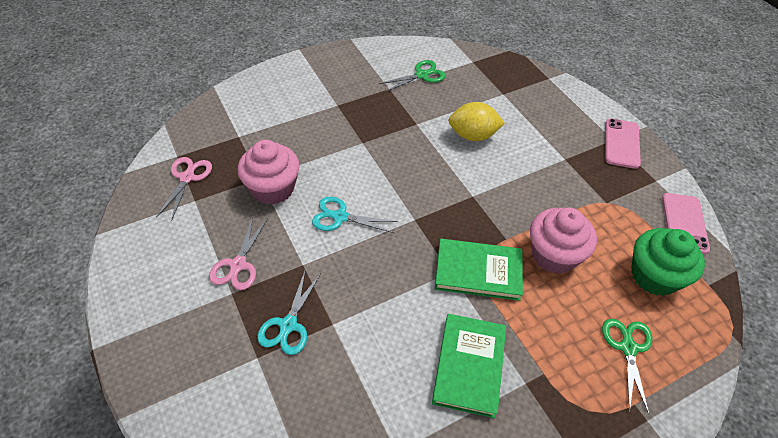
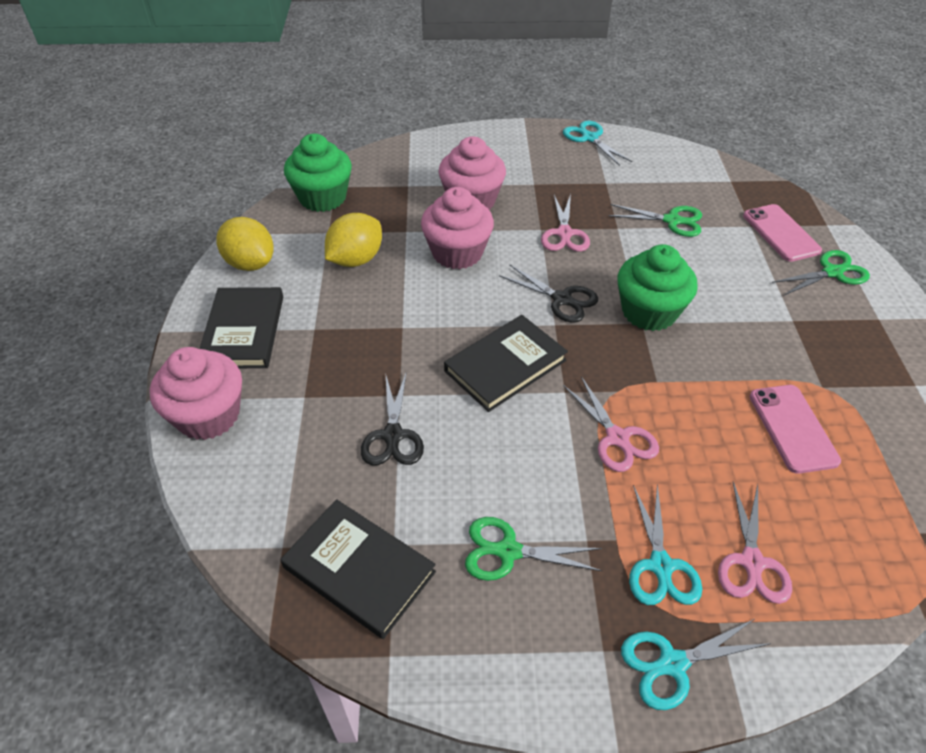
black book: none = 0 -> [200,287,283,368] [280,499,436,639] [444,315,568,412] = 3
black scissors: none = 0 -> [361,371,424,466] [499,265,598,323] = 2
green book: [432,314,506,418] [435,239,523,301] = 2 -> none = 0
green cupcake: [631,228,705,296] = 1 -> [284,134,352,212] [618,244,698,331] = 2
green scissors: [379,60,446,92] [602,319,653,414] = 2 -> [465,517,602,581] [608,204,702,237] [772,250,870,295] = 3
pink cupcake: [238,140,300,204] [530,207,597,274] = 2 -> [150,347,242,440] [421,187,494,269] [438,136,506,210] = 3
pink scissors: [156,157,212,221] [209,217,268,290] = 2 -> [541,194,590,252] [563,376,659,472] [718,482,792,604] = 3
turquoise scissors: [257,271,321,355] [312,197,398,233] = 2 -> [563,121,632,166] [621,619,771,710] [629,484,702,605] = 3
yellow lemon: [448,102,505,141] = 1 -> [216,217,274,271] [325,213,382,267] = 2

